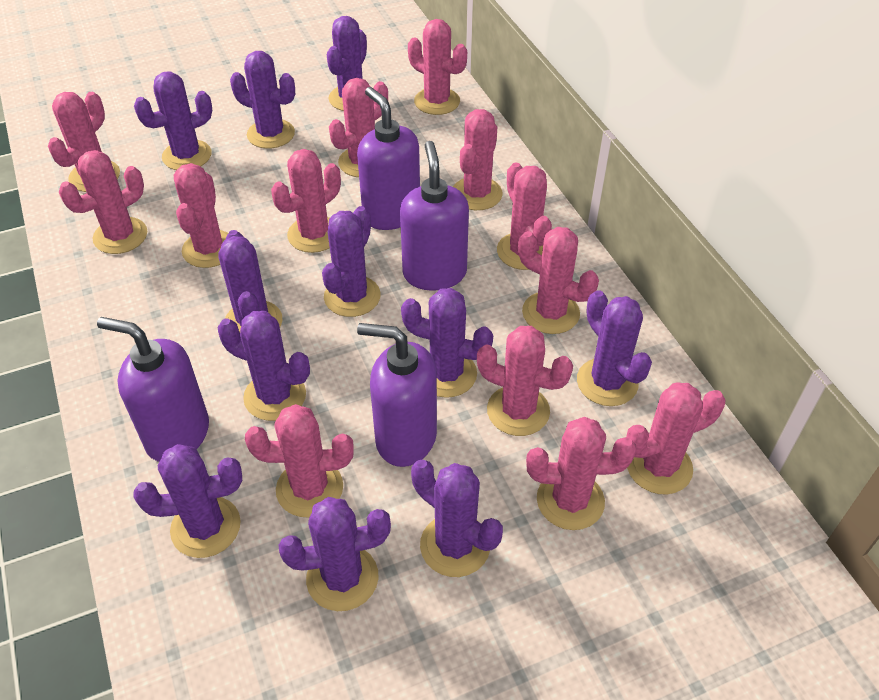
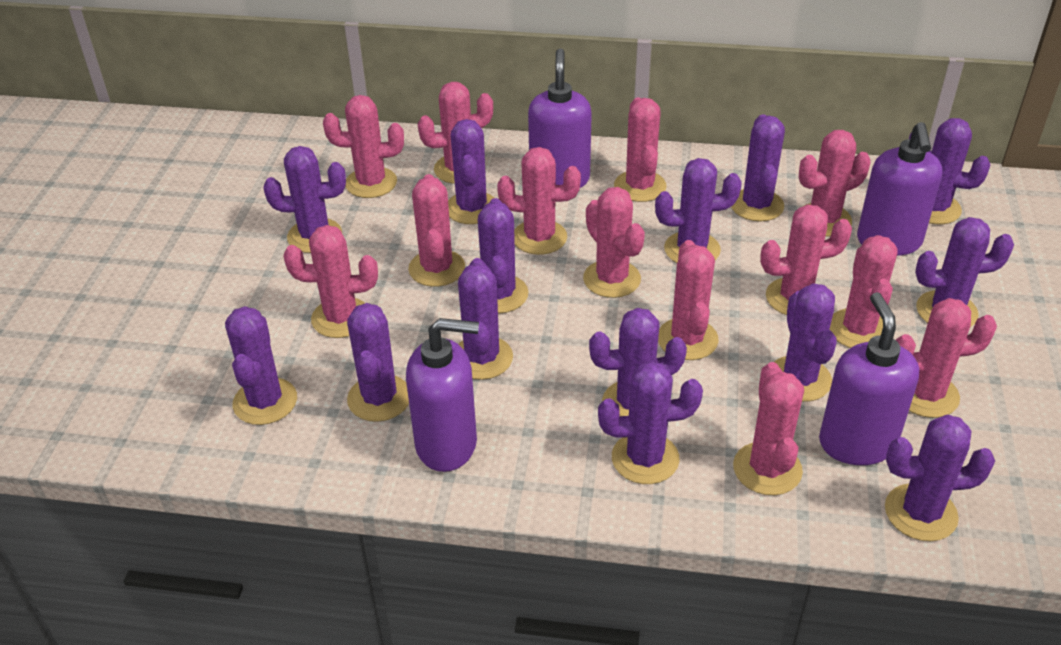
purple cactus: [133,444,242,558] [134,72,212,170] [217,311,310,421] [218,230,282,332] [230,51,295,149] [279,497,391,611] [322,206,381,317] [327,16,367,111] [401,288,493,398] [411,459,503,577] [577,290,652,406] = 11 -> [225,306,297,425] [263,146,346,253] [347,303,409,422] [448,119,494,224] [458,258,513,380] [478,198,529,313] [589,308,687,416] [598,361,703,484] [655,158,742,263] [731,115,785,221] [774,283,837,402] [885,414,995,541] [909,118,990,224] [915,217,1014,327] = 14

